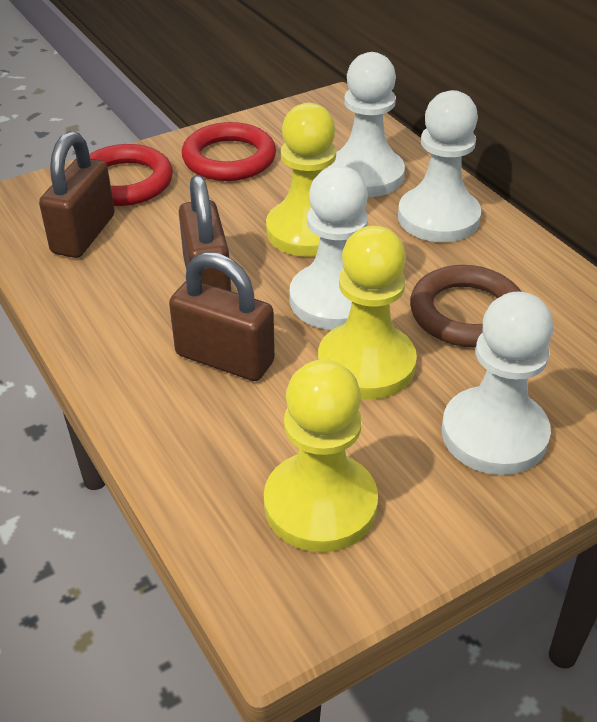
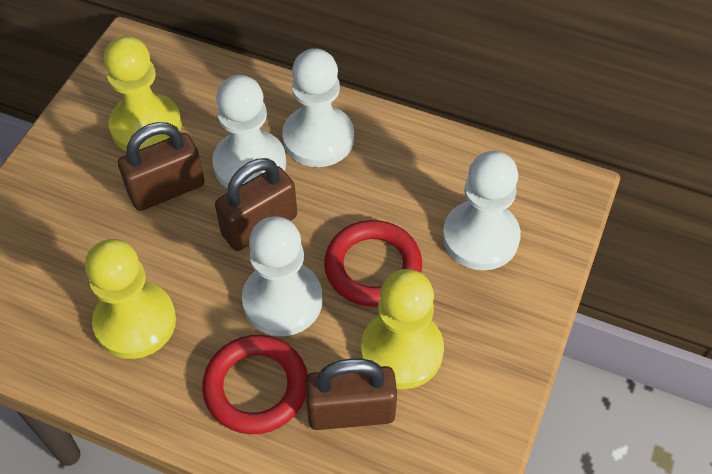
brown ring: [410,265,521,347] = 1 -> none = 0

